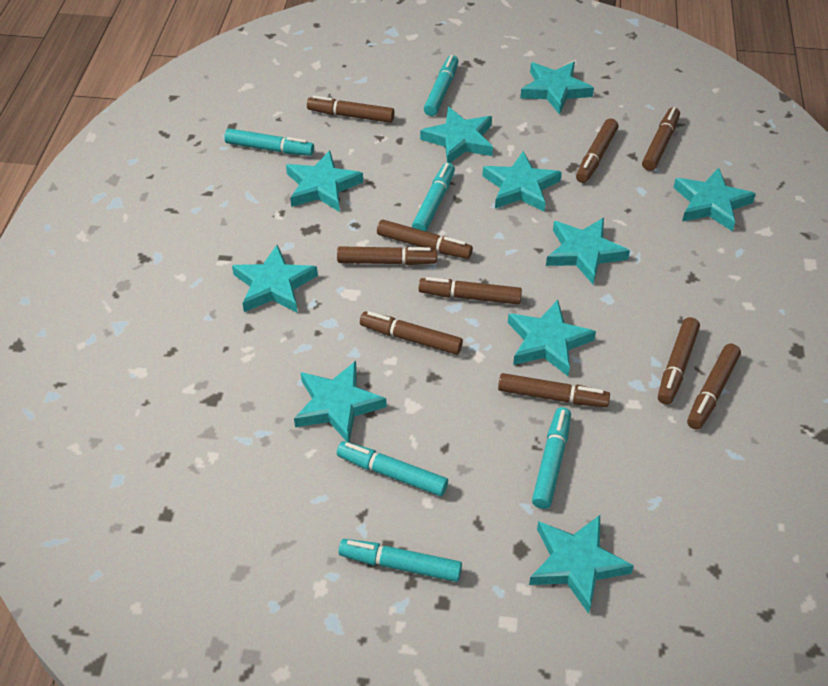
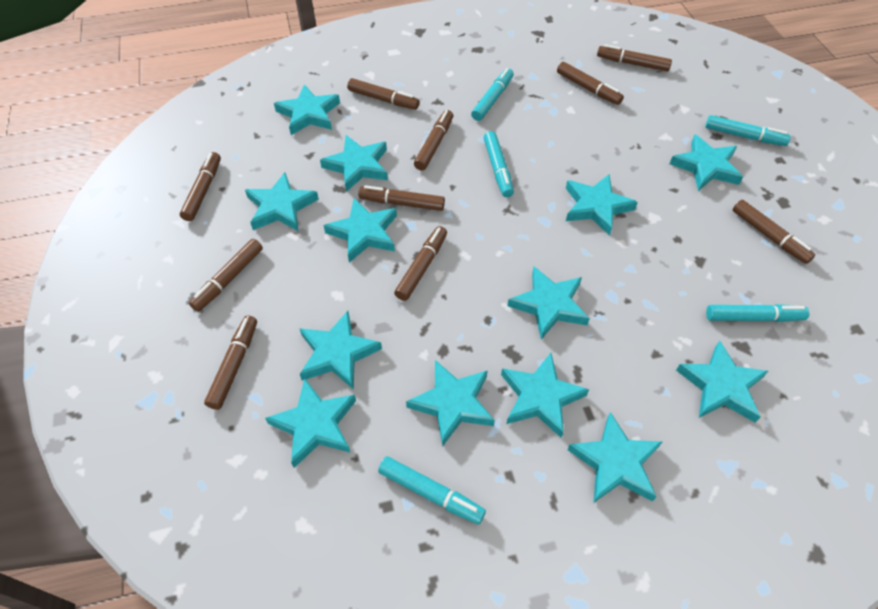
turquoise marker: [224,128,314,156] [337,441,448,496] [338,539,462,582] [412,163,455,231] [424,55,459,116] [532,407,571,509] = 6 -> [378,456,486,524] [471,68,514,121] [483,131,514,197] [705,115,791,146] [706,304,809,322] = 5
turquoise star: [232,245,318,313] [286,151,363,212] [294,361,387,443] [420,107,493,163] [482,151,562,212] [508,300,596,376] [520,62,594,115] [529,515,634,614] [546,218,630,284] [673,168,756,232] = 10 -> [245,172,319,232] [265,378,356,468] [274,84,340,135] [299,311,382,390] [320,135,388,192] [323,198,397,263] [406,360,495,447] [501,353,589,438] [508,267,590,340] [566,174,638,236] [567,412,662,503] [670,134,743,191] [676,341,768,423] = 13

